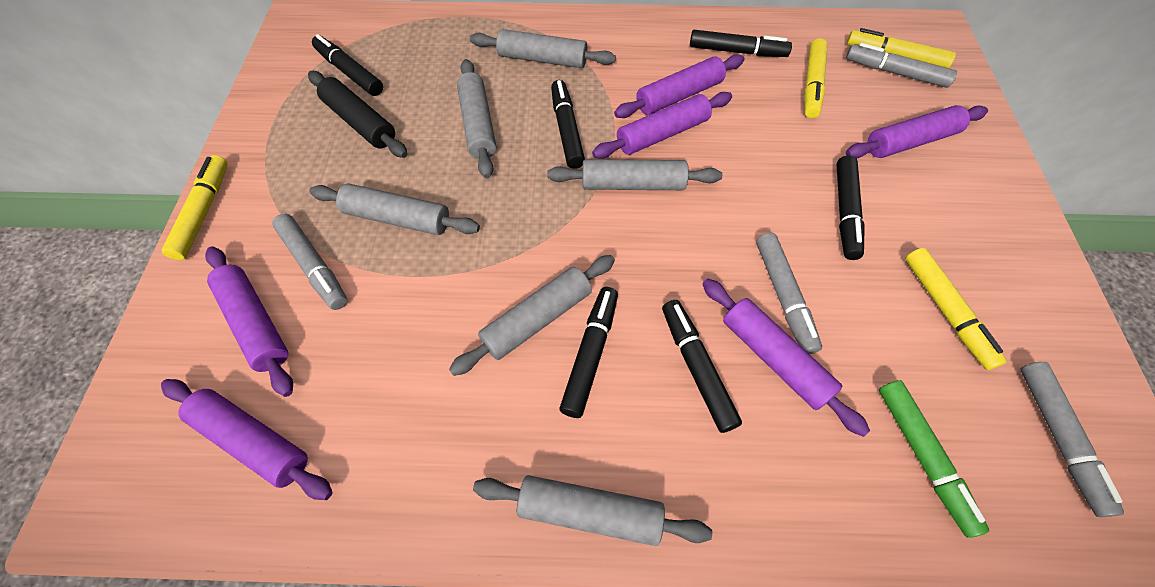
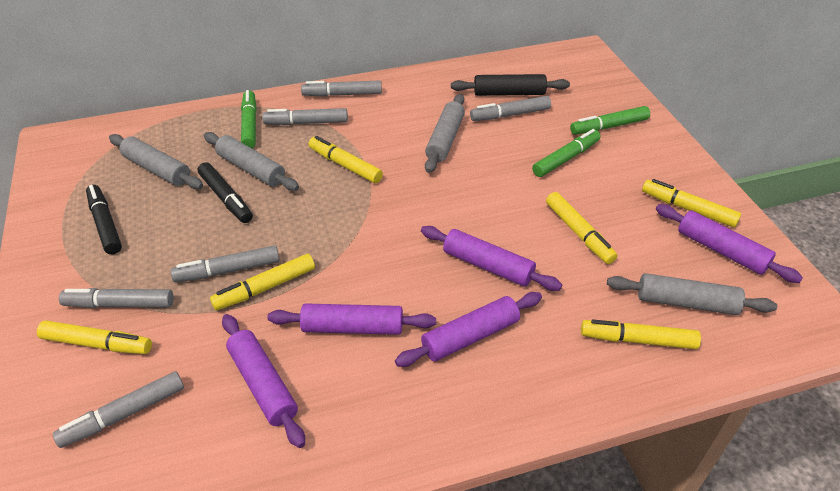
black marker: [312,34,383,96] [551,80,585,169] [559,287,618,418] [662,300,742,433] [690,30,792,57] [836,156,865,260] = 6 -> [86,185,122,254] [198,162,253,223] = 2
green marker: [879,380,989,538] = 1 -> [241,90,257,148] [532,129,601,177] [570,106,650,135] = 3
grey marker: [272,214,348,310] [756,233,822,354] [846,43,957,88] [1020,362,1124,517] = 4 -> [53,371,184,448] [59,288,174,308] [171,245,280,282] [262,108,348,125] [301,81,382,97] [470,96,551,121] = 6
grey rolling pin: [309,184,480,235] [449,255,615,376] [457,59,496,178] [470,29,616,68] [473,475,712,546] [547,159,722,190] = 6 -> [109,134,203,189] [204,132,299,191] [425,94,465,173] [607,273,777,315] = 4
purple rolling pin: [161,379,333,500] [205,246,293,397] [592,92,732,159] [614,54,744,118] [703,279,870,437] [846,105,988,158] = 6 -> [222,314,305,448] [267,303,436,335] [395,292,542,367] [421,226,562,291] [656,204,803,283] = 5
yellow marker: [162,155,228,260] [804,38,828,118] [847,28,956,68] [905,248,1007,370] = 4 -> [37,320,152,354] [210,254,315,310] [308,136,383,183] [546,192,618,264] [581,319,701,349] [642,179,741,227] = 6

